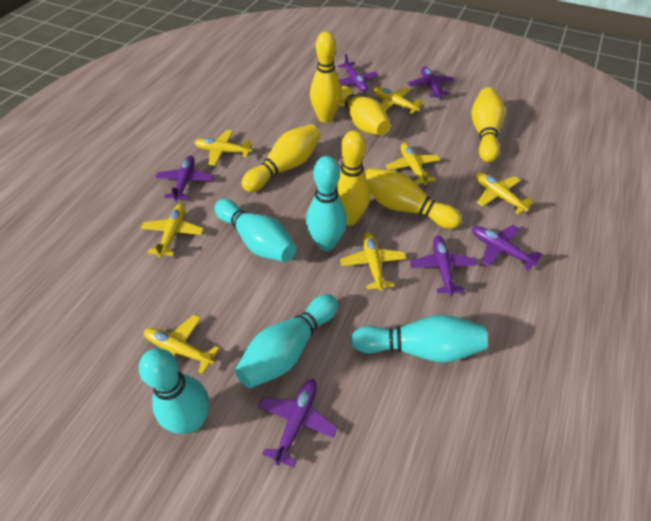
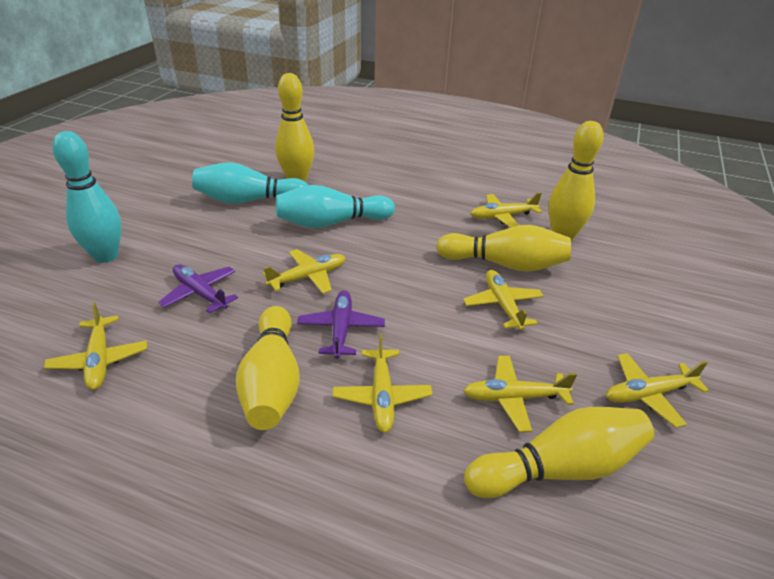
purple plane: [155,155,213,201] [258,379,338,468] [337,54,378,92] [407,66,454,98] [410,236,477,296] [472,225,543,271] = 6 -> [158,264,238,314] [297,290,385,359] = 2
turquoise bowling pin: [139,348,209,434] [215,199,297,262] [235,294,338,388] [306,156,347,251] [351,315,488,362] = 5 -> [52,131,122,263] [192,162,308,204] [276,185,395,228] = 3
yellow bowling pin: [241,124,321,192] [310,32,342,123] [337,130,370,226] [340,86,391,136] [365,168,462,229] [471,87,505,163] = 6 -> [236,306,300,430] [275,73,314,182] [436,225,571,272] [464,407,654,498] [548,121,604,241] = 5

